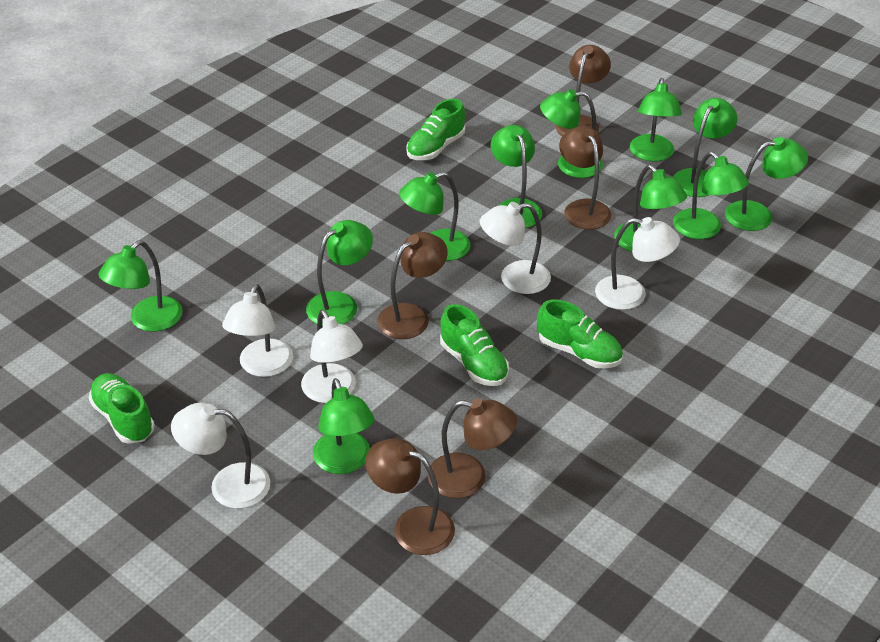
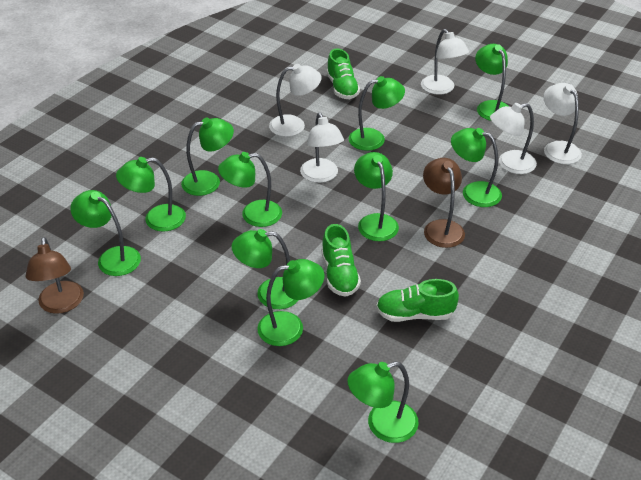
brown lamp: [365,438,455,555] [377,232,448,339] [428,398,517,498] [556,45,611,136] [559,126,611,229] = 5 -> [26,237,84,314] [423,158,465,248] = 2
green shoe: [89,373,155,444] [406,99,465,160] [440,304,509,386] [537,300,623,368] = 4 -> [321,224,361,297] [327,49,360,99] [376,279,459,322] = 3

